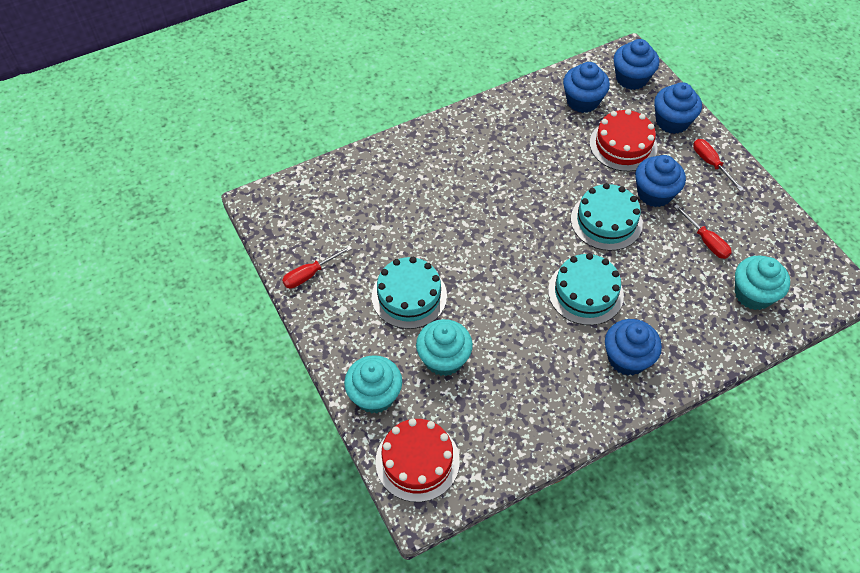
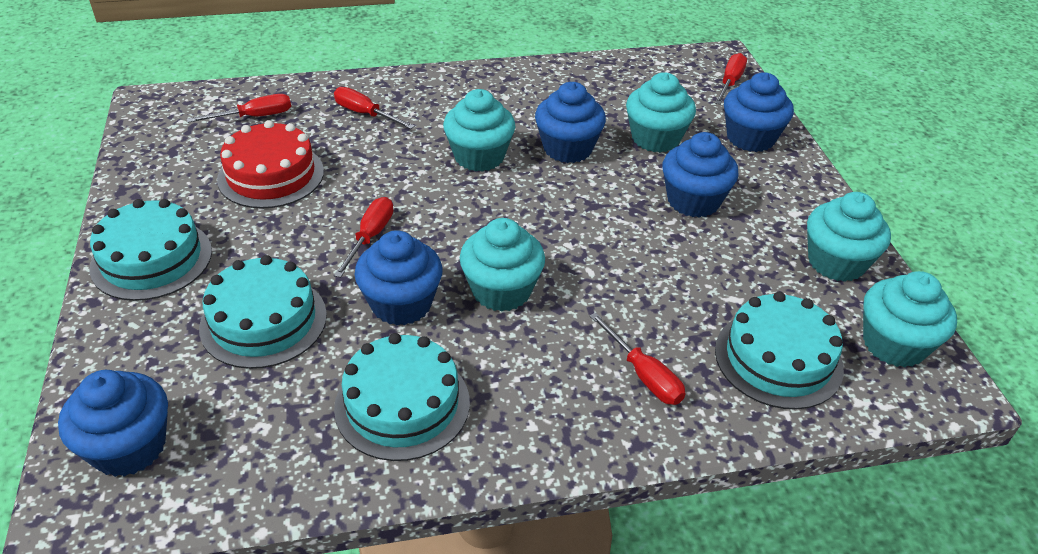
red cake: [375,419,460,502] [590,109,658,171] = 2 -> [217,120,324,208] = 1
red screwdriver: [282,245,352,289] [674,204,732,259] [693,139,744,191] = 3 -> [187,94,291,123] [334,87,415,129] [334,197,393,278] [590,312,685,405] [715,53,747,105] = 5
turquoise cake: [372,257,447,329] [548,253,624,325] [571,183,643,251] = 3 -> [89,199,212,301] [199,255,327,369] [334,333,470,461] [715,292,844,409] = 4
turquoise cupcake: [344,355,402,414] [416,319,473,376] [735,255,790,310] = 3 -> [443,89,515,172] [460,218,545,311] [626,72,696,153] [807,192,891,282] [863,271,957,367] = 5

